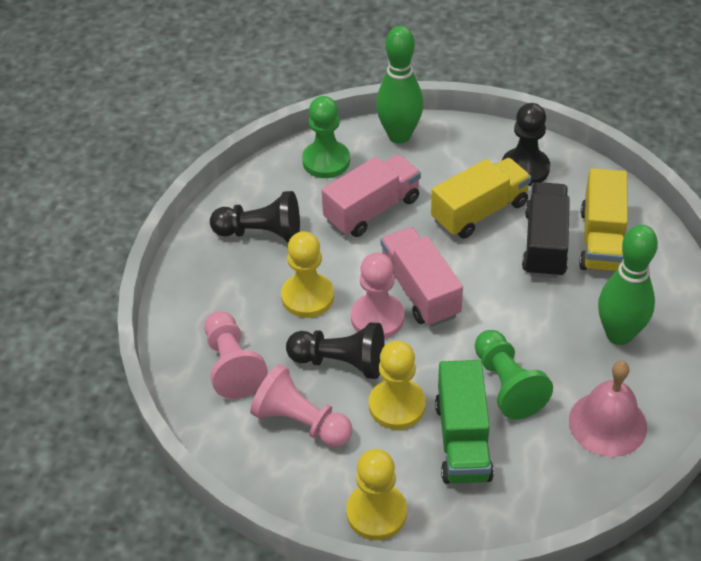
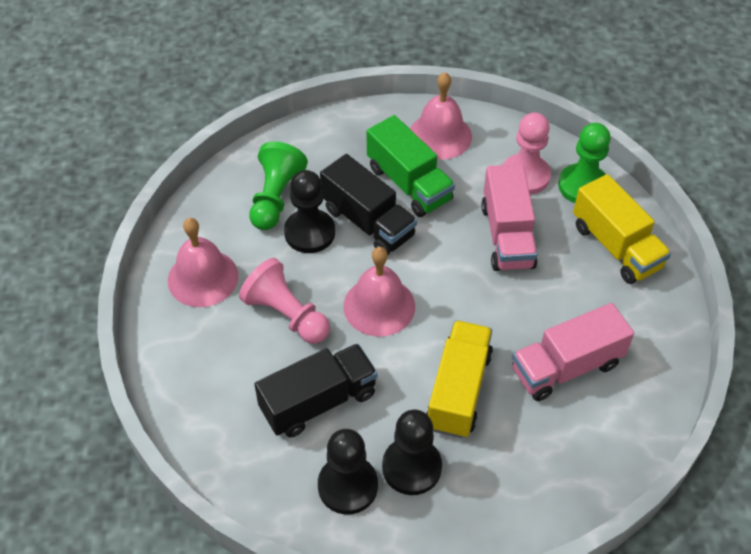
black truck: [522,182,570,278] = 1 -> [254,343,377,437] [320,154,417,256] = 2
green bowling pin: [376,26,423,144] [598,225,658,345] = 2 -> none = 0
pink bell: [569,361,647,457] = 1 -> [168,218,238,307] [343,247,415,337] [410,72,472,159] = 3
pink pawn: [205,311,268,399] [250,364,352,447] [351,252,404,339] = 3 -> [239,258,330,344] [503,113,551,195] = 2
yellow pawn: [281,231,334,318] [346,449,407,540] [369,341,426,430] = 3 -> none = 0

